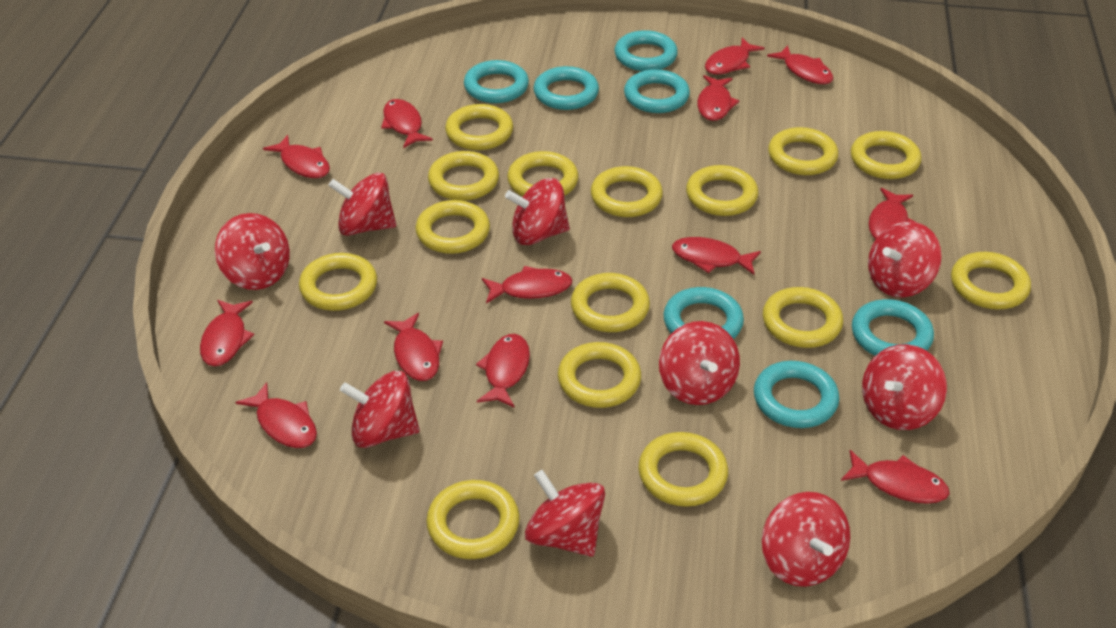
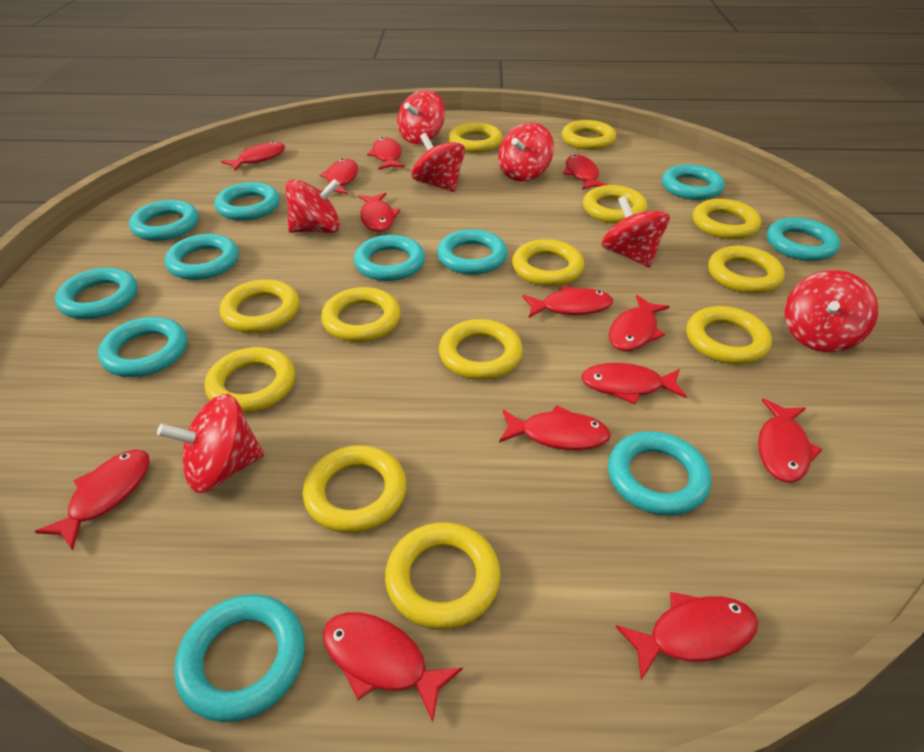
red spinning top: [215,213,290,290] [328,173,396,236] [340,371,420,448] [505,178,570,245] [525,470,605,557] [659,321,740,405] [762,492,850,587] [862,344,947,430] [868,221,942,298] = 9 -> [157,394,264,493] [286,179,340,233] [397,90,445,144] [411,133,465,192] [498,122,554,181] [602,196,670,268] [785,270,878,352] = 7
turquoise ring: [464,60,529,103] [533,66,599,110] [615,30,678,71] [624,69,690,113] [663,287,744,339] [754,361,839,428] [852,299,934,356] = 7 -> [55,268,138,319] [98,317,187,377] [129,200,199,241] [165,234,239,280] [174,594,305,722] [215,182,280,221] [354,235,425,281] [437,229,507,275] [608,431,712,516] [662,164,724,200] [767,217,840,261] = 11
yellow ring: [299,253,377,311] [416,200,490,254] [426,480,520,559] [428,151,499,201] [445,104,513,150] [507,151,578,197] [558,342,641,408] [571,273,650,332] [591,166,663,217] [638,432,728,507] [686,165,758,216] [763,287,843,348] [768,127,838,175] [851,131,922,179] [951,252,1031,309] = 15 -> [205,347,295,413] [220,279,299,333] [303,445,407,533] [321,287,401,342] [385,522,501,630] [439,319,523,380] [448,123,503,153] [512,239,584,286] [562,120,616,150] [583,185,647,224] [686,306,772,365] [693,199,761,240] [708,246,785,294] = 13

